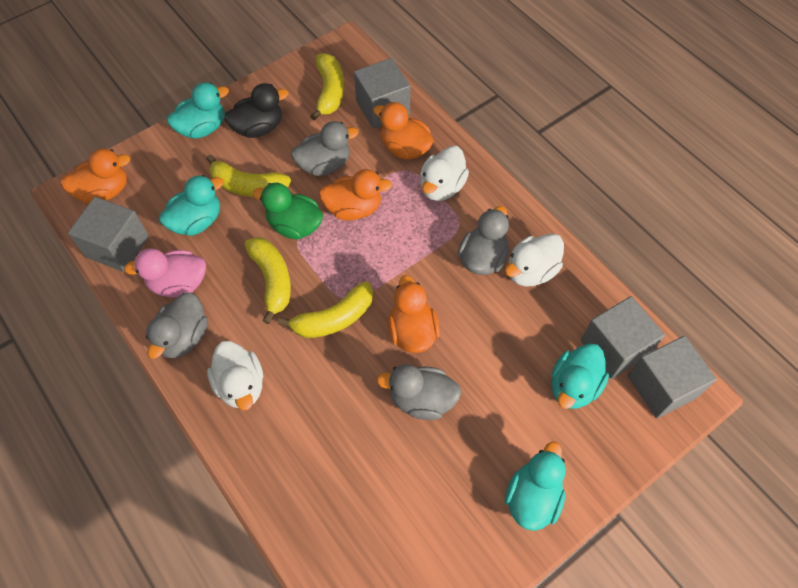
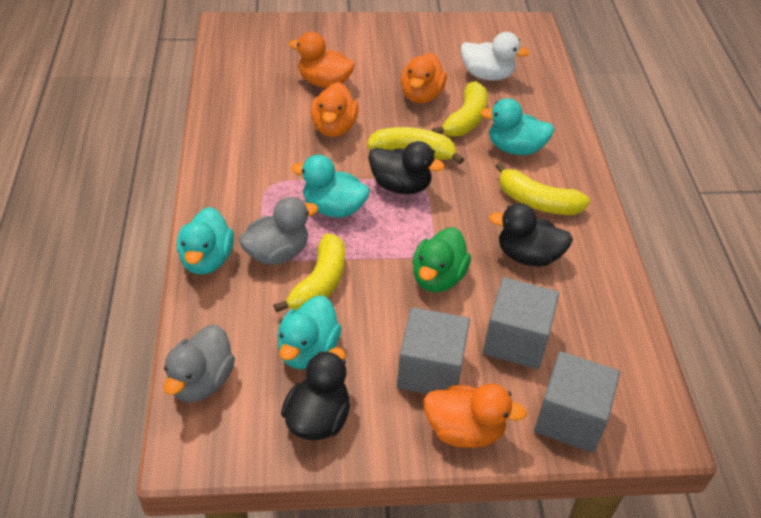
black duck: [224,83,288,138] = 1 -> [281,348,350,440] [368,141,445,194] [489,203,573,267] = 3
grey cube: [68,197,149,272] [354,58,411,129] [581,296,665,379] [628,336,717,418] = 4 -> [397,307,470,394] [483,277,559,369] [534,351,620,453] = 3
grey duck: [146,292,208,359] [291,121,358,176] [376,364,462,420] [457,206,509,275] = 4 -> [163,325,235,403] [239,197,318,265] = 2
pink duck: [124,248,206,298] = 1 -> none = 0
white duck: [207,341,263,410] [420,146,469,201] [505,234,564,287] = 3 -> [461,32,530,81] = 1

